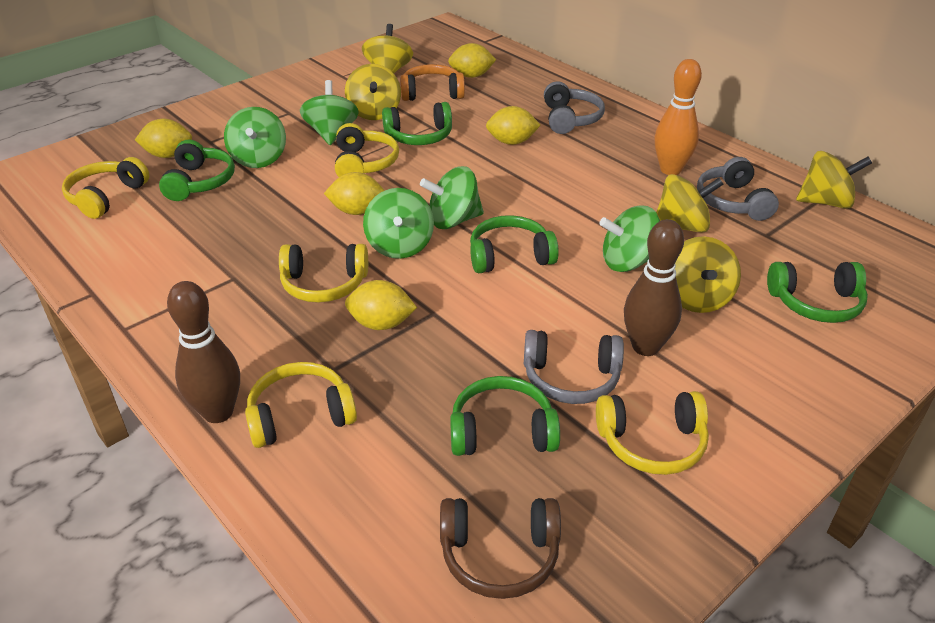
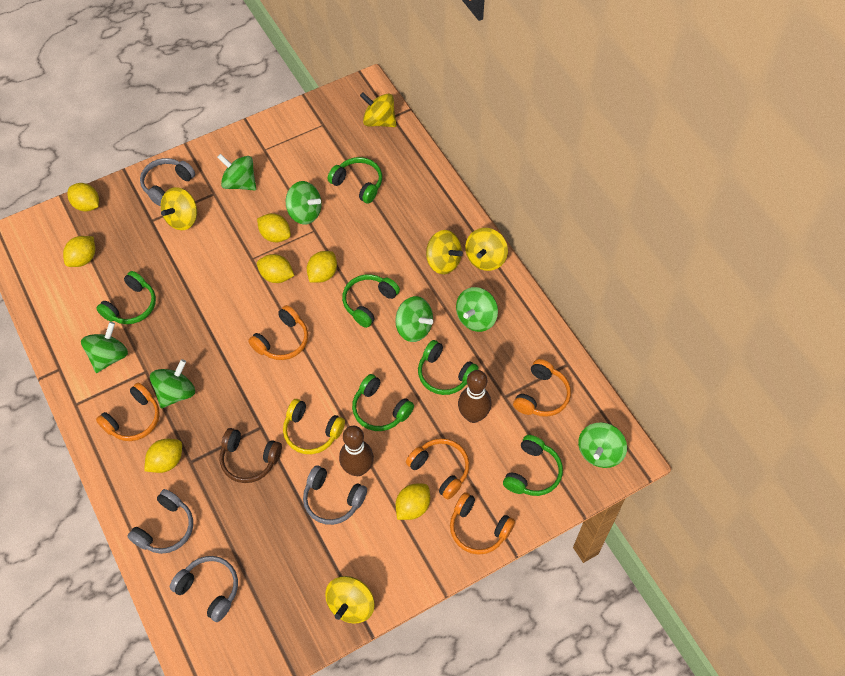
green headphones: [159,140,235,201] [382,102,452,145] [450,376,560,456] [470,215,559,273] [767,262,868,323] = 5 -> [96,271,156,324] [328,157,382,204] [342,274,400,328] [352,374,414,431] [418,340,479,395] [503,435,563,496] = 6
green spinning top: [224,107,286,168] [300,80,359,145] [363,188,434,259] [420,166,484,229] [599,205,660,272] = 5 -> [81,322,128,373] [150,359,195,408] [217,154,256,191] [286,181,322,225] [395,296,433,342] [456,287,498,332] [578,422,627,468] = 7
grey headphones: [524,330,624,404] [544,81,605,134] [697,157,779,221] = 3 -> [127,489,193,554] [140,158,195,206] [170,556,238,622] [303,465,367,525] = 4
orange bowling pin: [654,59,702,175] = 1 -> none = 0
orange headphones: [400,64,465,101] = 1 -> [96,383,160,441] [248,305,308,360] [406,438,469,499] [450,492,515,555] [513,359,571,417] = 5
yellow headphones: [62,157,149,219] [245,362,357,448] [279,244,368,303] [335,123,399,177] [596,391,709,475] = 5 -> [283,399,345,454] = 1
yellow lemon: [135,119,192,158] [324,172,384,215] [345,280,417,330] [448,43,496,78] [486,106,541,145] = 5 -> [63,236,95,267] [67,183,99,212] [144,439,182,473] [257,213,291,242] [257,254,294,283] [307,251,337,283] [396,484,430,520] = 7

